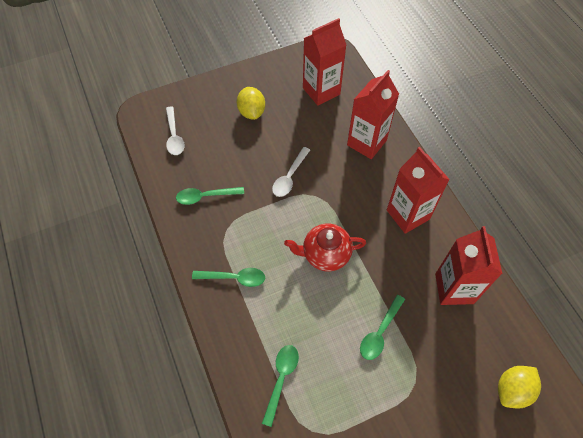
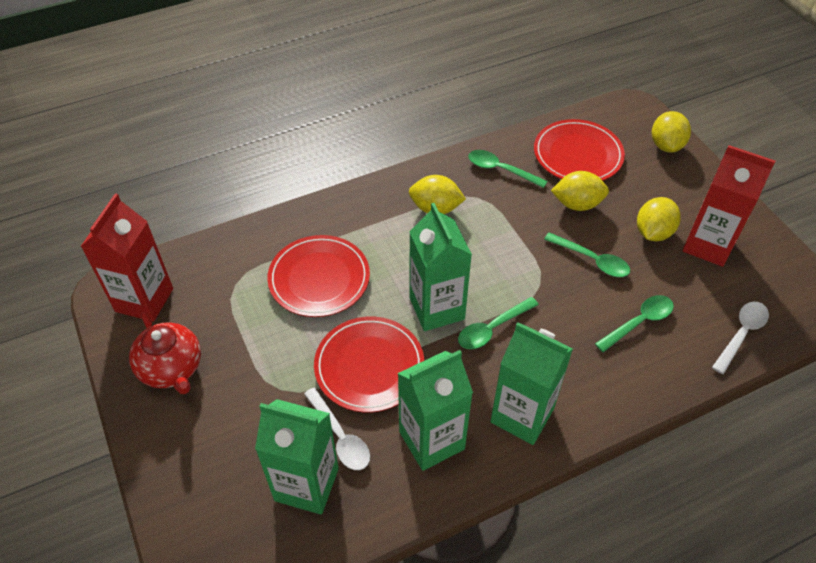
green carton: none = 0 -> [255,399,339,515] [398,350,473,471] [409,203,472,331] [490,322,573,445] = 4
red carton: [303,18,346,106] [347,70,399,159] [387,147,450,234] [435,226,502,305] = 4 -> [80,193,173,322] [683,145,775,267] = 2
red plate: none = 0 -> [267,235,370,317] [314,316,424,413] [534,119,625,181] = 3
yellow lemon: [237,87,265,120] [498,366,541,408] = 2 -> [409,175,466,214] [551,171,609,211] [637,197,681,241] [652,111,691,153] = 4

